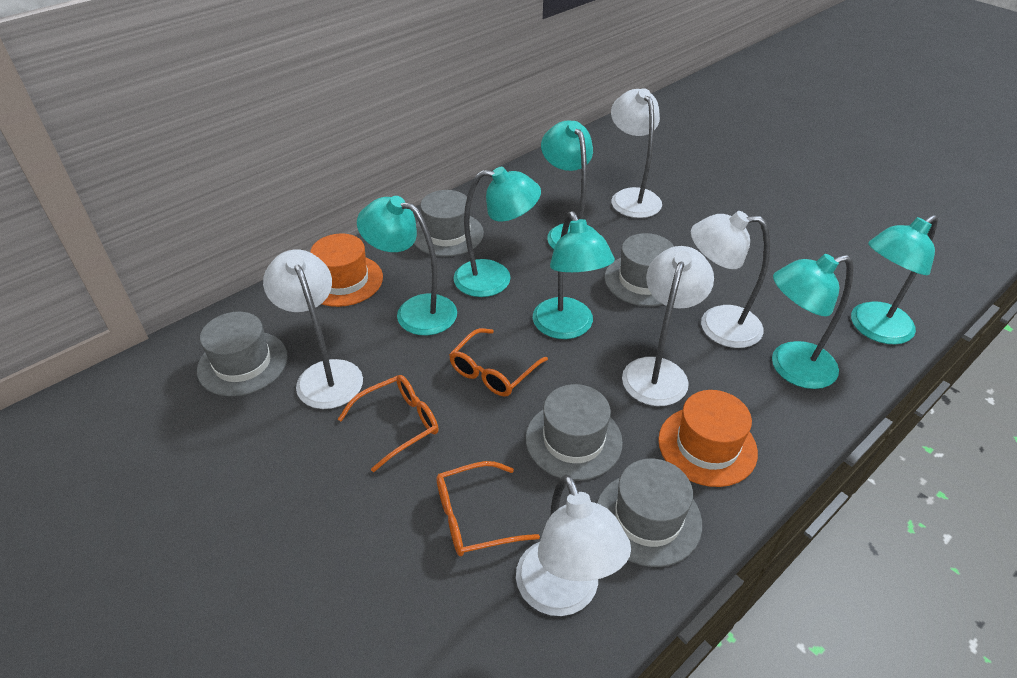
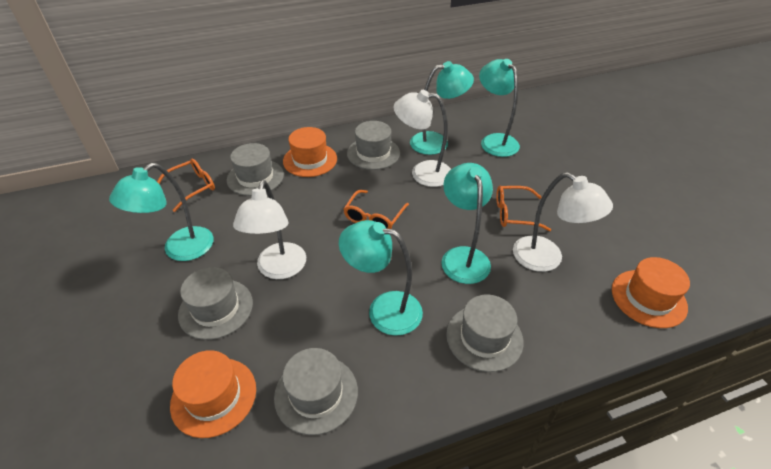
orange hat: [310,233,383,307] [658,390,758,487] = 2 -> [170,350,256,438] [283,127,337,177] [612,257,690,328] = 3
turquoise lamp: [357,196,457,335] [454,167,541,297] [533,211,615,339] [541,120,598,249] [772,254,854,389] [851,215,938,344] = 6 -> [109,163,213,261] [339,220,423,336] [410,61,474,155] [441,163,493,284] [479,59,520,157] = 5
white lamp: [263,250,363,409] [516,474,631,616] [611,88,662,218] [622,246,714,406] [691,211,770,348] = 5 -> [233,180,306,279] [393,90,451,187] [513,172,613,272] = 3

